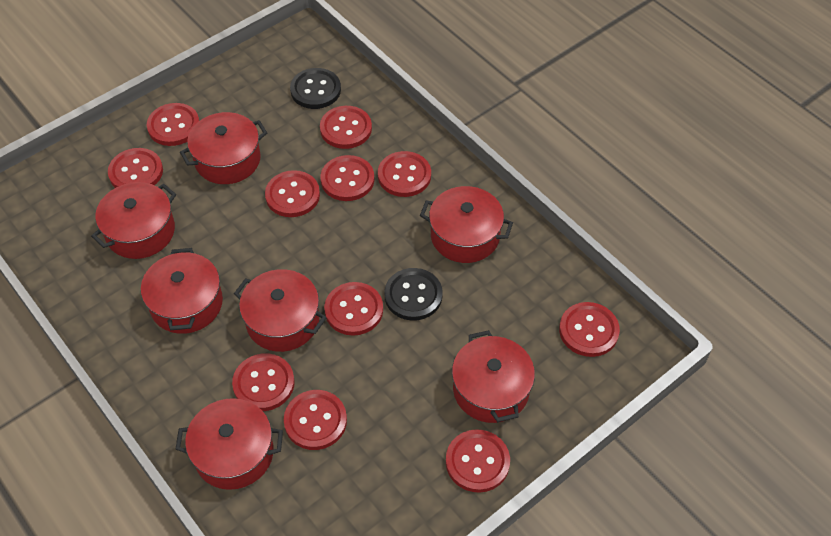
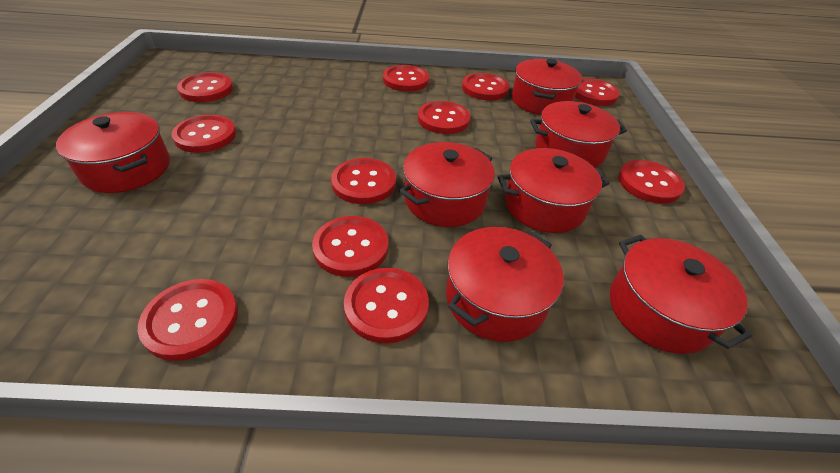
black button: [290,68,341,109] [384,268,443,321] = 2 -> none = 0

